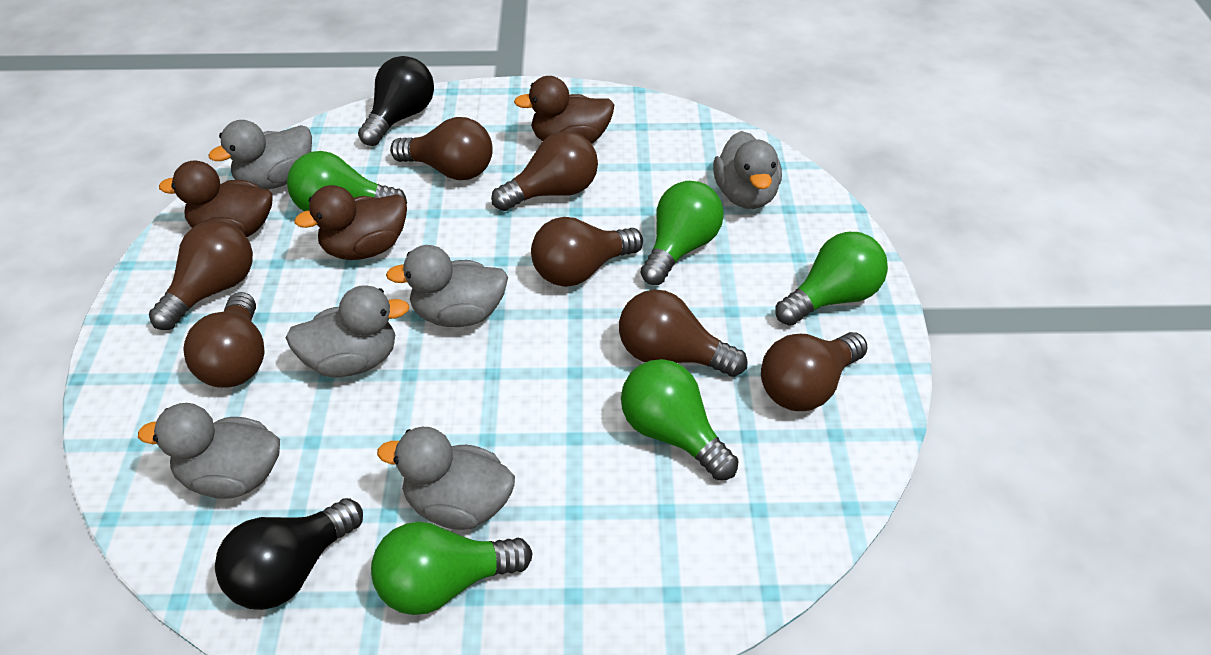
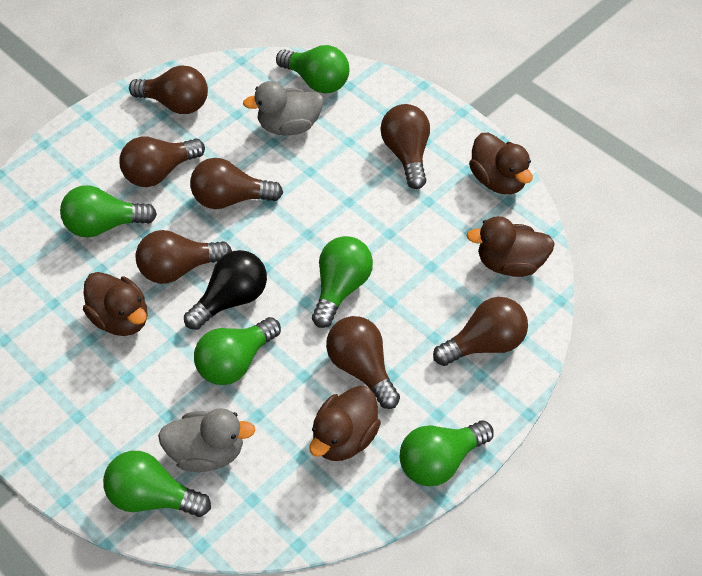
black light bulb: [215,498,363,610] [358,56,434,146] = 2 -> [184,250,267,330] = 1
brown duck: [159,161,273,237] [294,185,407,260] [514,76,614,144] = 3 -> [83,272,147,336] [309,385,381,461] [466,216,555,277] [469,133,533,194] = 4
green light bulb: [287,151,407,211] [371,522,532,615] [621,359,739,480] [640,181,724,285] [775,232,888,326] = 5 -> [60,185,157,238] [103,451,211,517] [194,317,281,385] [276,45,349,94] [312,236,373,328] [399,421,494,486] = 6
grey duck: [138,403,280,499] [209,120,312,189] [286,285,410,377] [377,427,515,530] [386,245,508,327] [713,131,782,209] = 6 -> [158,408,255,472] [243,81,324,135] = 2

